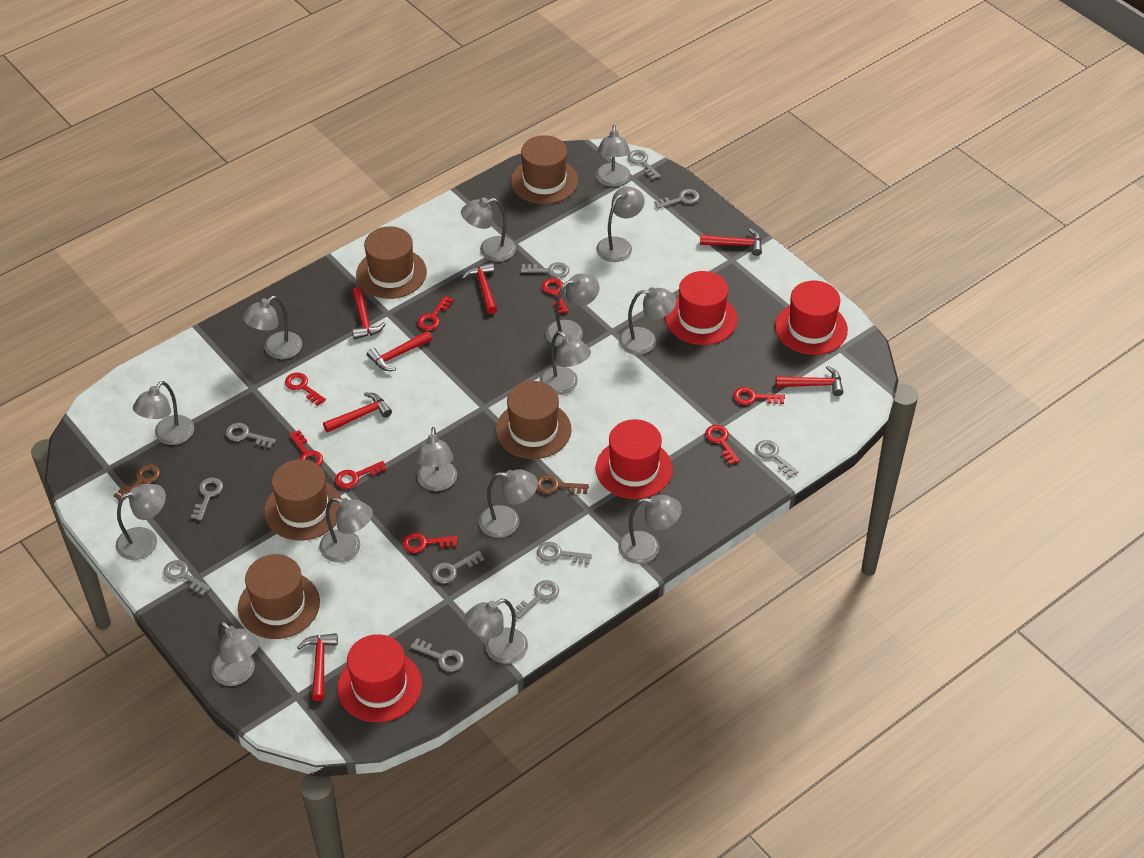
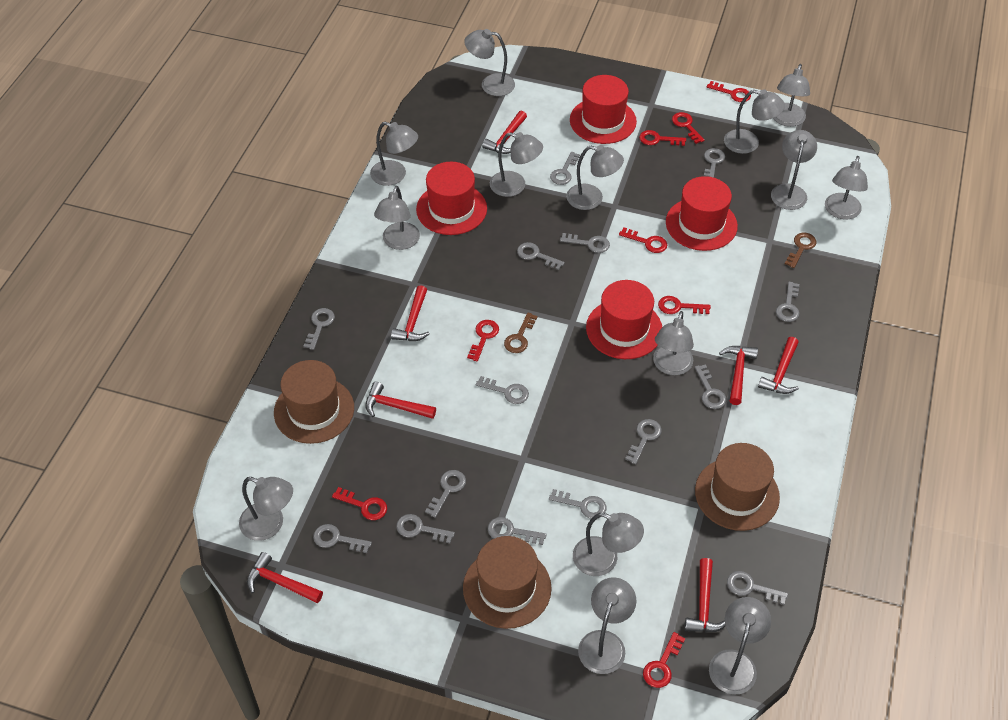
brown hat: [238,554,320,639] [264,459,342,541] [356,226,427,299] [496,381,572,459] [511,135,578,204] = 5 -> [274,360,354,444] [463,536,552,629] [695,443,780,531] = 3
grey key: [163,560,211,596] [191,478,223,521] [226,423,276,448] [410,638,464,672] [432,551,484,583] [514,580,559,619] [521,262,569,278] [537,542,592,565] [628,150,661,180] [654,189,700,209] [755,440,799,477] = 11 -> [304,308,335,350] [313,524,372,553] [396,514,455,543] [425,470,466,518] [476,376,529,404] [488,517,547,545] [517,242,565,270] [549,489,607,519] [550,152,580,185] [560,233,610,253] [625,419,662,464] [695,364,726,409] [704,148,725,178] [727,571,788,605] [776,282,799,322] = 15
grey lamp: [116,483,166,560] [133,381,194,445] [211,621,259,686] [243,296,302,359] [319,497,373,562] [415,427,457,491] [461,197,516,262] [465,599,528,664] [479,469,538,538] [540,331,591,395] [546,274,599,346] [596,125,630,187] [596,187,645,262] [618,495,682,564] [619,287,677,355] = 15 -> [239,477,293,541] [370,122,418,186] [374,186,420,250] [464,29,515,96] [490,132,543,197] [566,145,624,210] [573,513,644,576] [578,577,636,674] [653,311,694,375] [709,597,771,695] [724,89,785,154] [771,130,817,210] [773,64,810,127] [825,156,868,219] = 14

